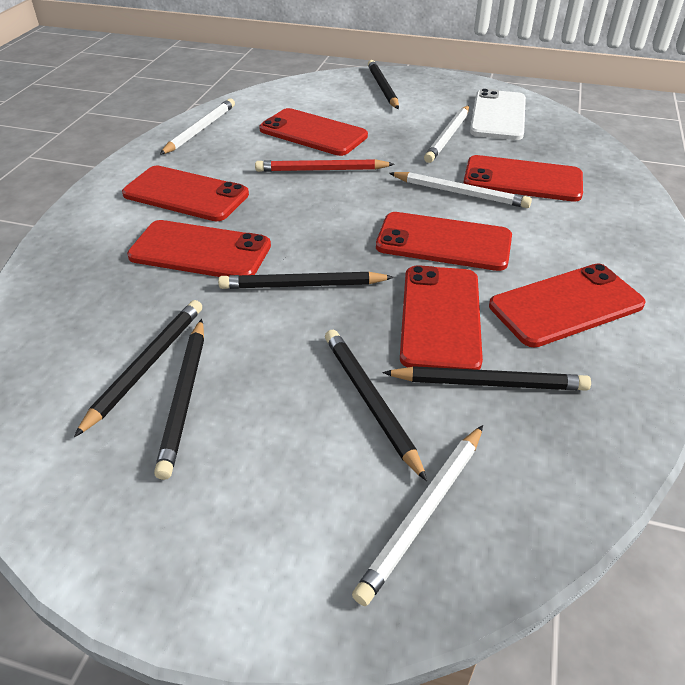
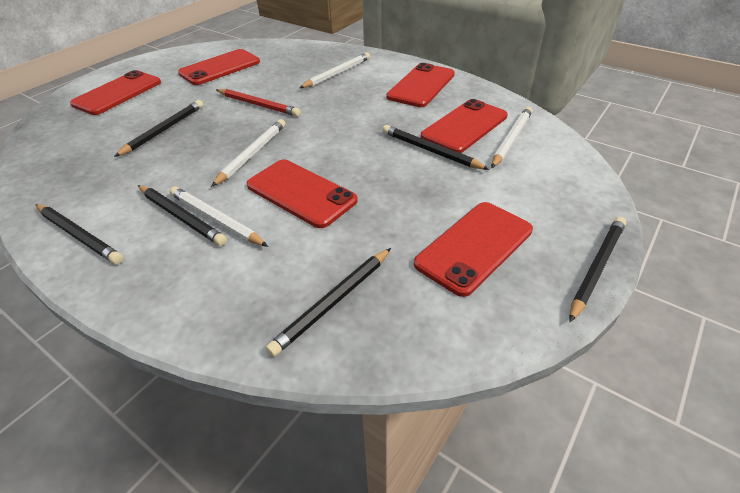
red phone: [122,166,249,221] [127,220,271,277] [259,108,368,156] [376,212,512,271] [400,265,483,370] [463,155,583,202] [489,263,646,348] = 7 -> [70,70,161,115] [178,49,260,85] [247,159,358,228] [386,63,455,107] [414,202,533,297] [421,99,508,153] = 6
white phone: [470,89,526,140] = 1 -> none = 0

